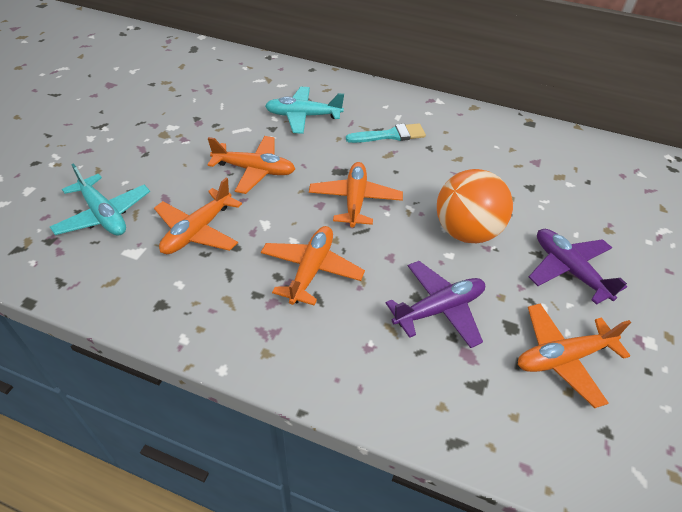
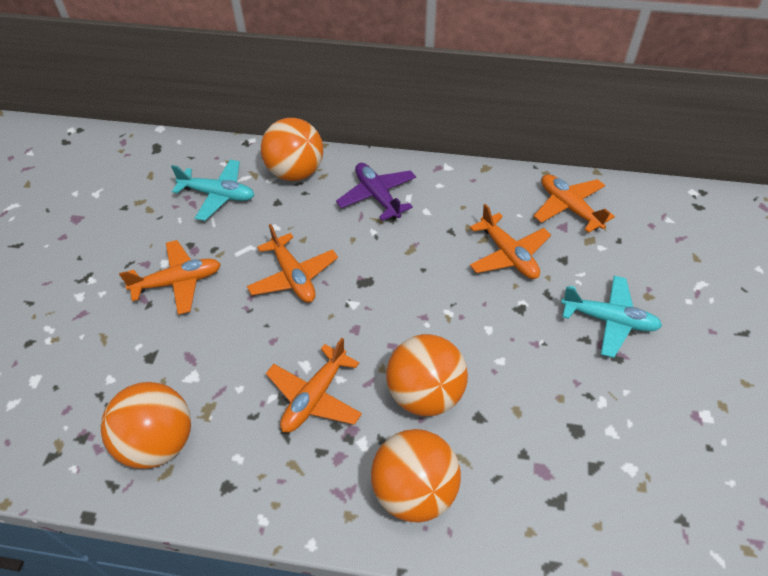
orange ball: [437,169,513,243] = 1 -> [100,382,191,469] [261,118,323,181] [371,429,461,523] [386,334,468,416] = 4
purple plane: [386,261,485,348] [529,229,627,305] = 2 -> [336,163,416,221] = 1
turquoise brush: [346,123,426,143] = 1 -> none = 0

